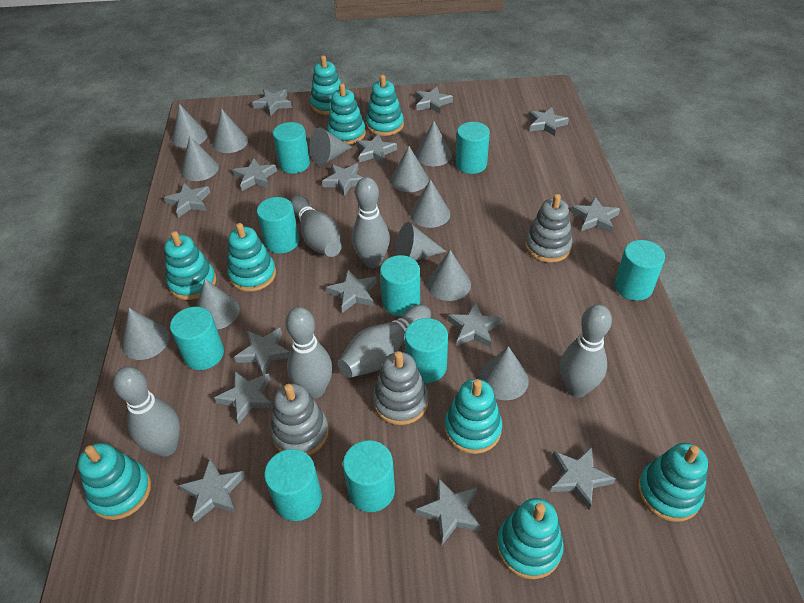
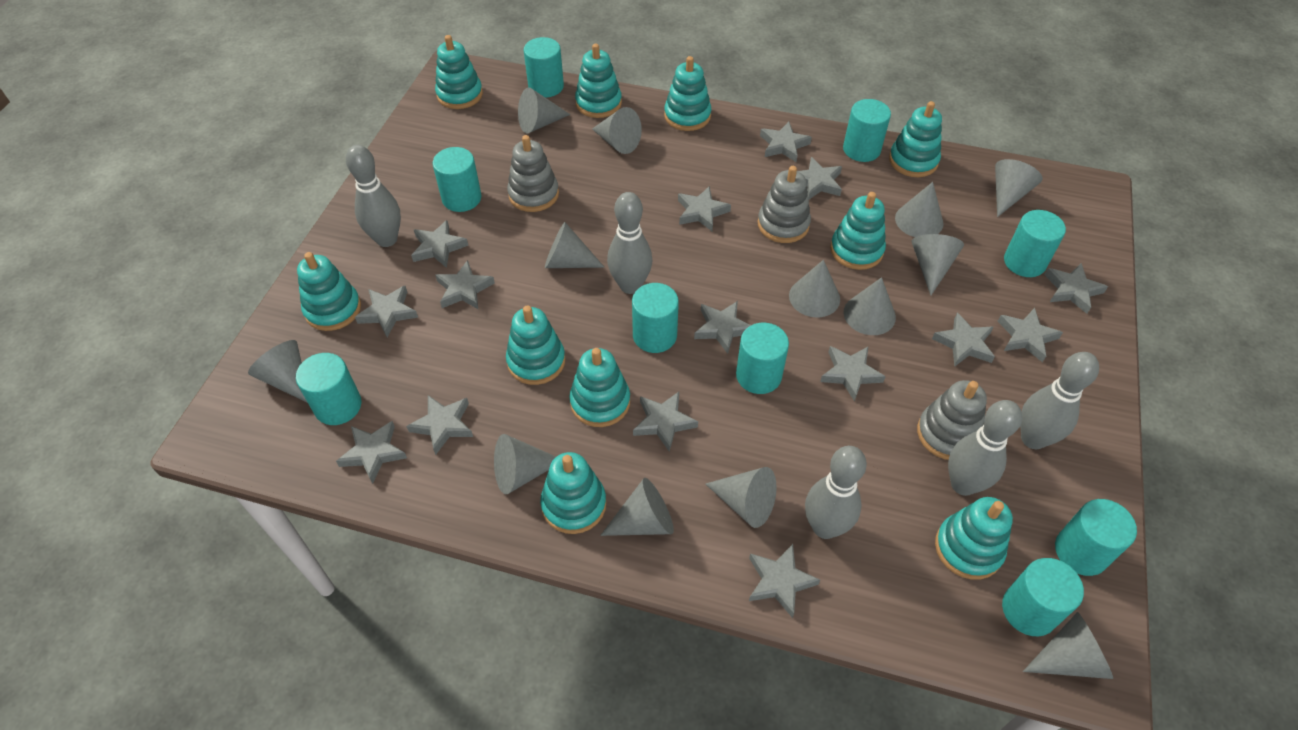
grey bowling pin: [113,367,180,457] [286,307,333,399] [290,195,342,257] [338,305,431,378] [352,177,390,268] [560,304,612,397] = 6 -> [346,145,401,247] [607,192,652,294] [805,446,867,539] [948,400,1022,496] [1020,352,1099,449] = 5
grey cone: [122,308,169,360] [172,104,207,148] [181,136,219,181] [196,279,240,330] [213,109,248,153] [310,128,352,166] [391,146,429,192] [396,222,446,260] [410,179,450,228] [415,121,452,166] [427,250,471,301] [479,346,529,400] = 12 -> [248,340,308,403] [494,434,556,494] [518,87,570,134] [545,222,605,268] [592,107,642,154] [600,478,674,536] [705,467,777,528] [789,260,840,317] [844,277,896,335] [895,182,943,237] [912,234,964,295] [995,159,1042,217] [1023,612,1113,679] = 13
turquoise stacking toy: [78,443,151,520] [164,231,216,300] [228,223,276,292] [310,55,341,115] [327,83,366,145] [366,75,404,136] [444,379,502,454] [497,498,564,579] [638,443,708,522] = 9 -> [297,252,361,331] [435,35,483,109] [506,306,565,385] [540,452,606,534] [569,348,630,427] [575,44,622,118] [664,56,711,131] [830,192,886,270] [889,101,942,177] [935,497,1013,580] = 10

